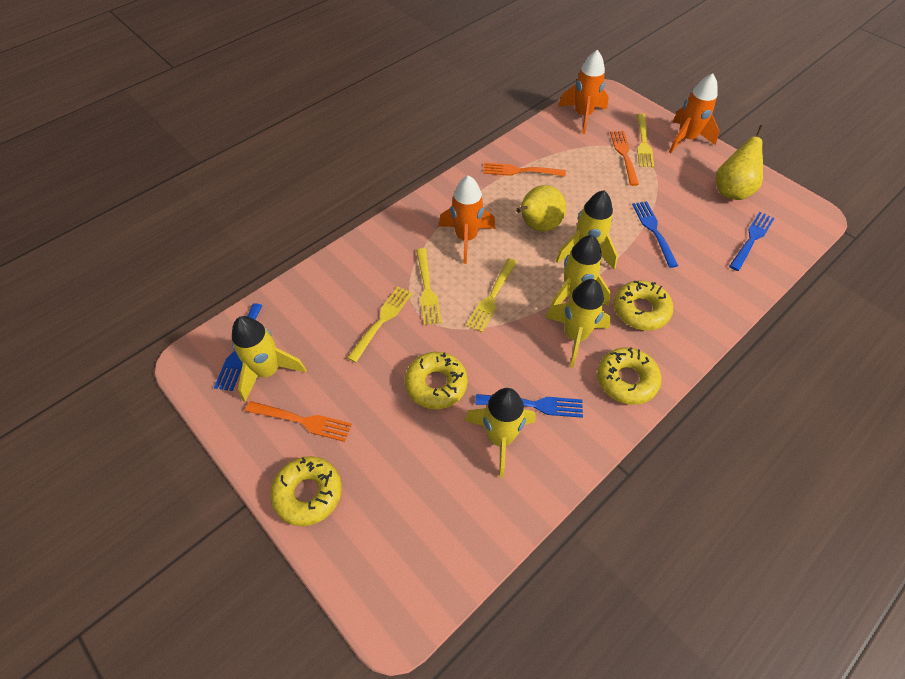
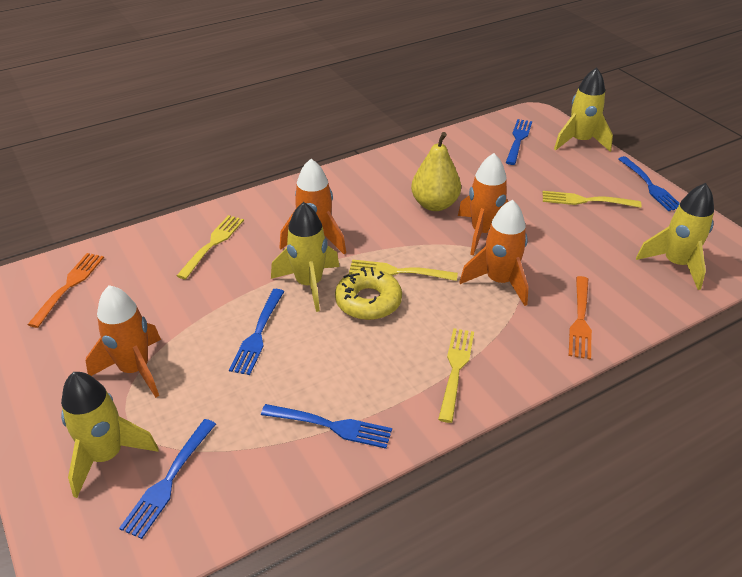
blue fork: [214,303,263,391] [475,394,583,418] [632,201,678,268] [729,212,775,271] = 4 -> [119,419,216,539] [229,289,284,375] [261,404,392,449] [506,119,532,165] [618,156,680,211] = 5
orange fork: [245,401,352,442] [483,163,566,176] [610,131,639,186] = 3 -> [27,253,104,328] [569,276,592,360] = 2
orange rocket: [439,175,496,264] [558,50,609,134] [669,73,719,153] = 3 -> [86,285,161,398] [280,159,346,255] [458,153,509,255] [459,200,529,306] = 4
yellow donut: [270,456,342,526] [405,352,468,409] [597,347,661,405] [614,280,673,331] = 4 -> [335,267,402,320] = 1
yellow pear: [516,185,566,232] [716,125,764,200] = 2 -> [411,132,461,211] = 1
yellow rocket: [232,316,307,402] [465,388,535,478] [545,279,611,368] [550,235,611,307] [556,190,618,269] = 5 -> [61,372,159,498] [271,202,340,312] [554,67,613,152] [636,183,714,290] = 4

